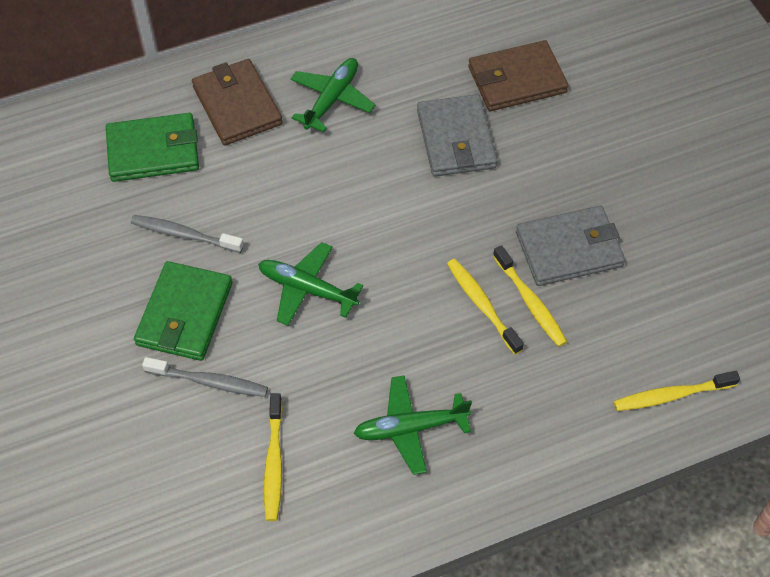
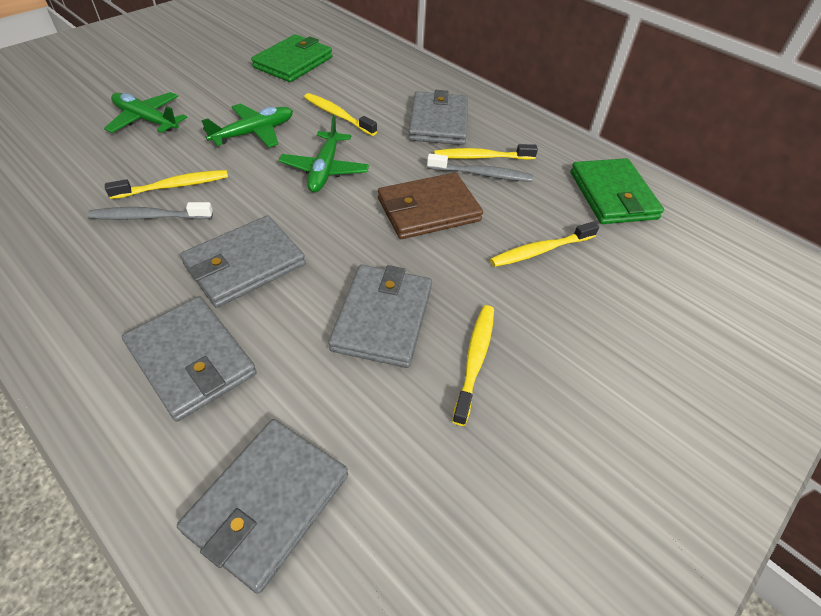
brown wallet: [192,59,283,145] [468,40,569,111] = 2 -> [378,173,483,239] = 1
grey wallet: [417,94,497,177] [516,206,625,286] = 2 -> [122,296,257,422] [177,419,348,594] [180,215,306,308] [328,265,432,368] [408,90,468,145] = 5
yellow toothbrush: [264,393,283,521] [447,259,524,354] [493,245,567,347] [614,371,740,411] = 4 -> [105,170,228,199] [304,93,377,136] [434,144,538,160] [452,305,494,426] [490,221,599,267] = 5

